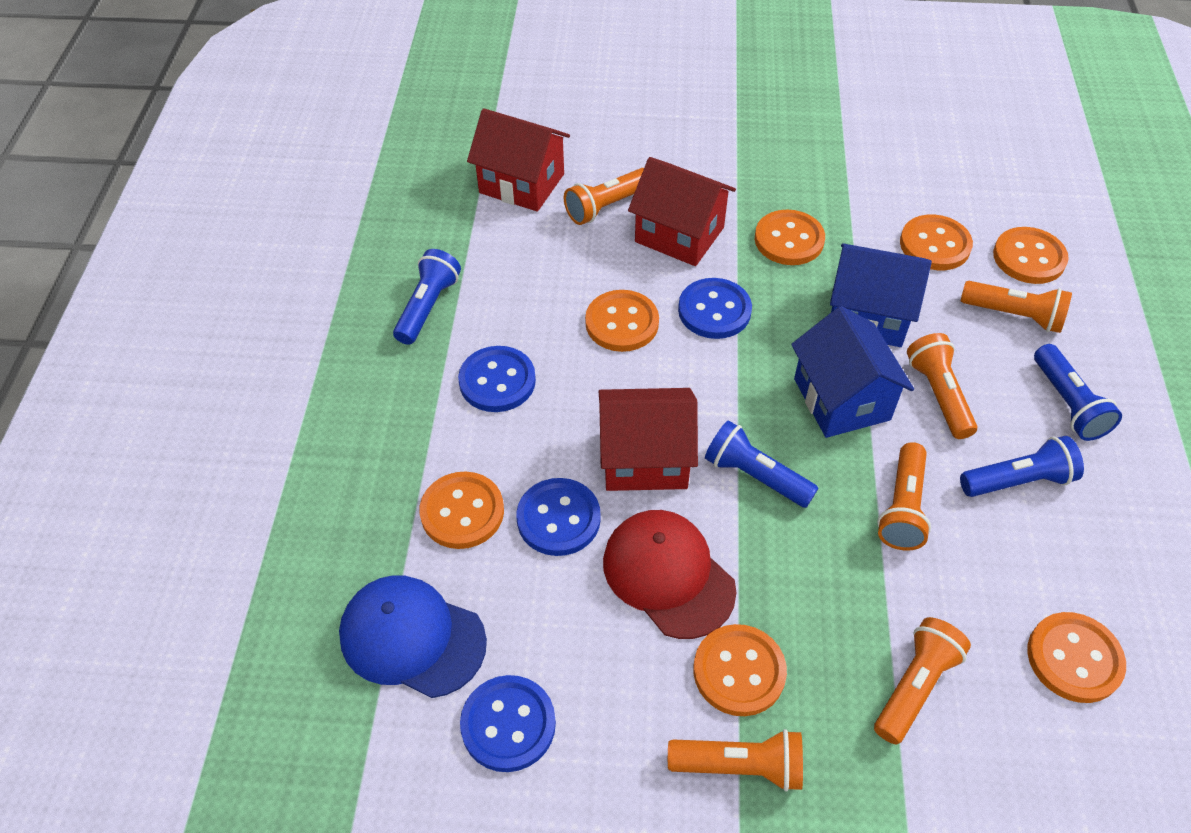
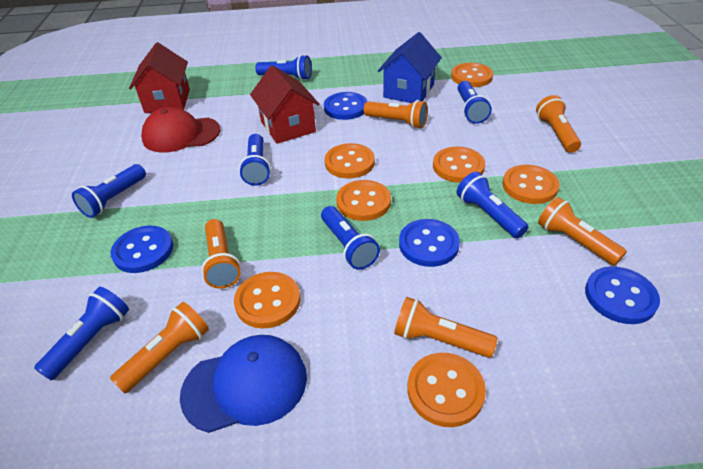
blue flashlight: [393,249,461,345] [705,420,818,508] [960,436,1084,497] [1034,344,1122,441] = 4 -> [34,287,129,380] [72,164,146,218] [239,134,271,186] [255,55,312,80] [321,206,380,270] [457,172,529,238] [458,81,492,124] = 7
blue house: [791,306,914,438] [830,243,932,347] = 2 -> [378,32,442,103] = 1
red house: [467,108,570,212] [599,388,698,491] [628,157,736,266] = 3 -> [129,42,190,113] [250,65,319,144] = 2

